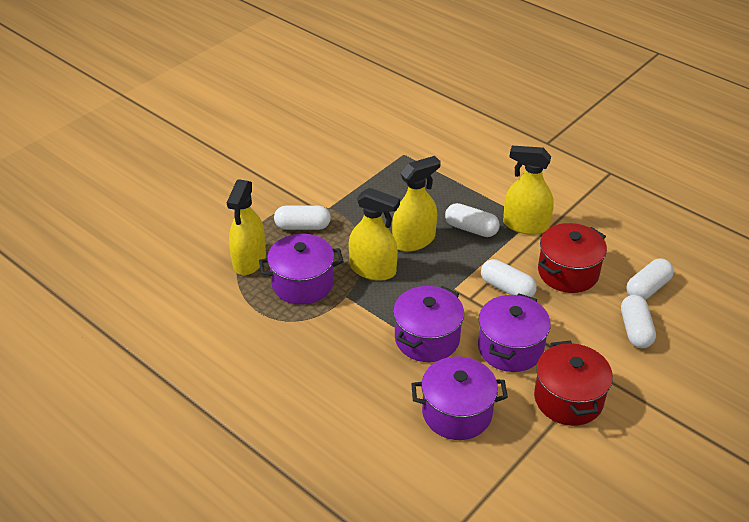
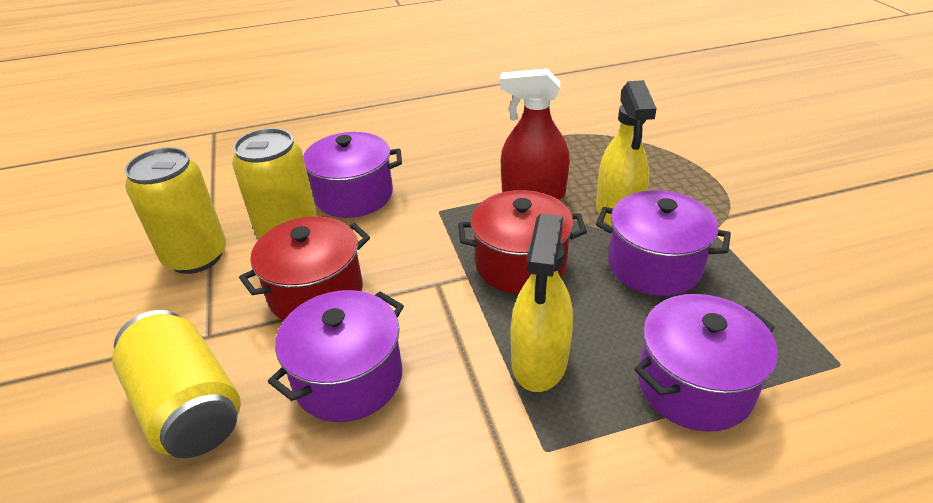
red spray bottle: none = 0 -> [500,68,570,200] = 1
white capsule: [274,206,331,230] [445,203,500,237] [481,259,537,297] [621,295,656,348] [626,258,674,300] = 5 -> none = 0
yellow can: none = 0 -> [112,310,241,458] [124,147,226,274] [232,128,318,240] = 3
yellow spray bottle: [227,179,266,275] [349,188,400,281] [392,156,441,252] [503,146,554,235] = 4 -> [511,214,573,392] [596,80,657,227] = 2

